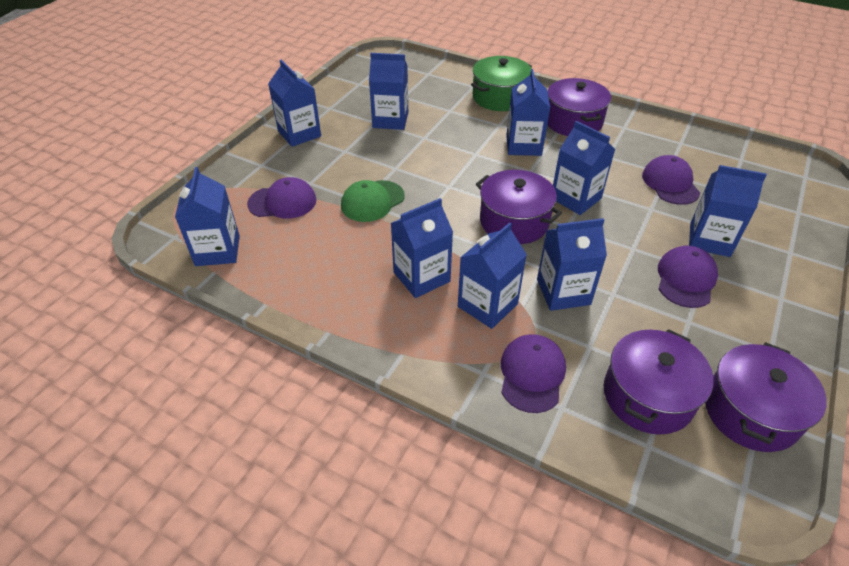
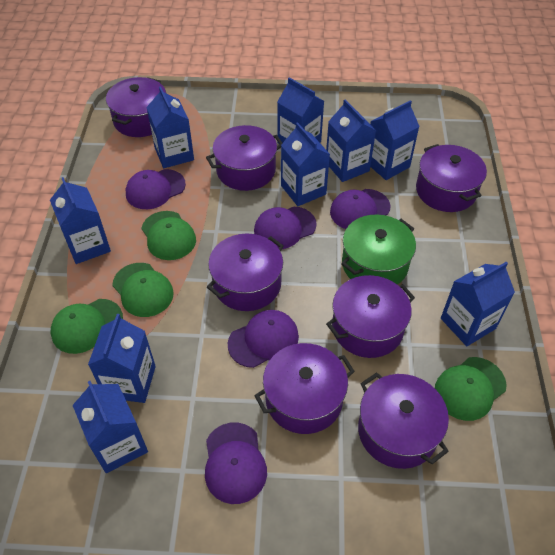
green cap: [341,180,405,222] = 1 -> [51,299,123,354] [112,263,174,317] [142,211,196,260] [435,357,507,421] = 4
purple cap: [247,177,316,219] [501,334,566,413] [642,155,700,205] [658,246,718,308] = 4 -> [125,169,186,209] [205,422,267,504] [228,310,299,368] [254,207,317,249] [330,189,390,229] = 5
purple pot: [476,170,562,244] [547,78,611,136] [603,329,714,435] [705,342,827,452] = 4 -> [106,77,166,137] [206,125,282,191] [207,234,284,311] [254,343,355,434] [326,275,415,358] [358,372,449,469] [416,144,487,212] = 7

